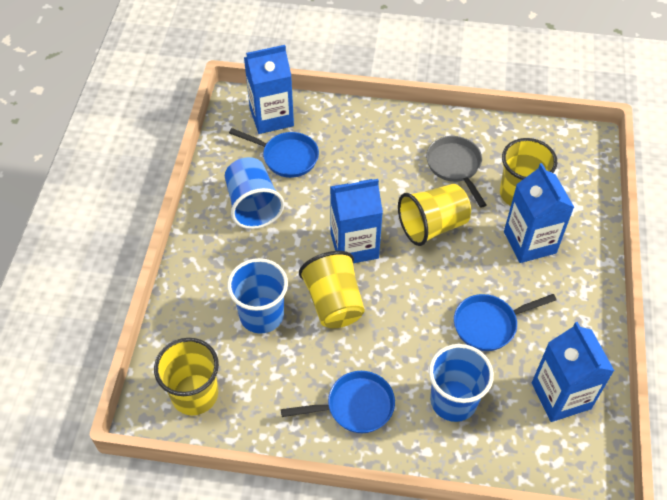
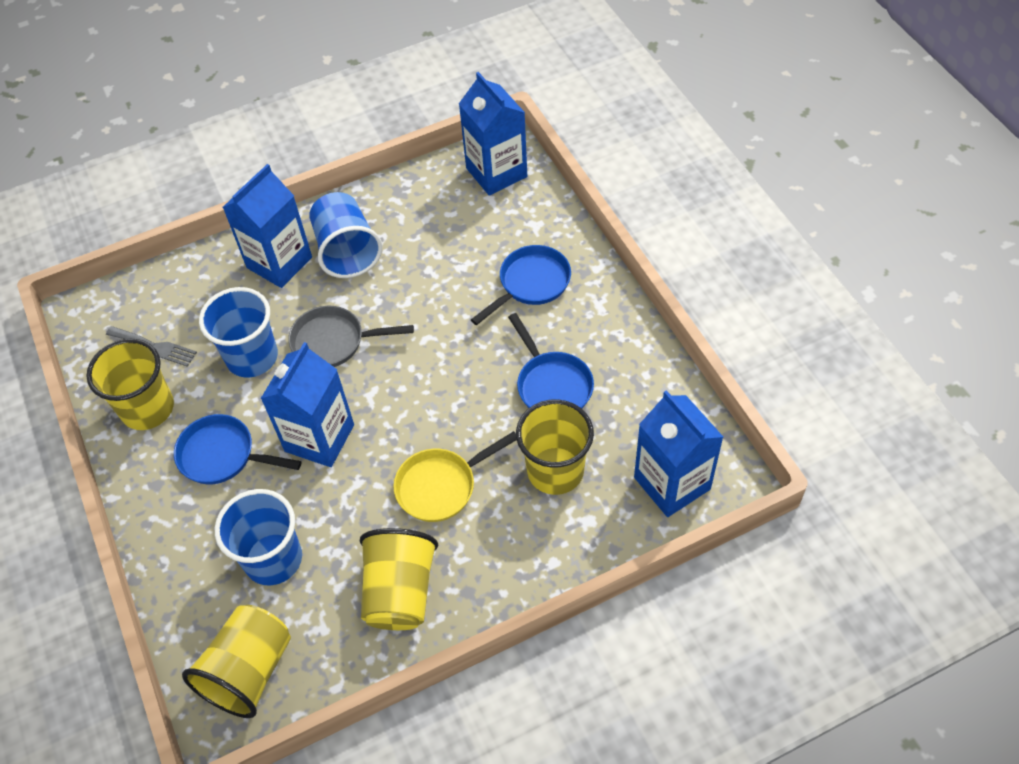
grey fork: none = 0 -> [106,326,197,367] = 1
yellow pan: none = 0 -> [393,431,517,522] = 1

